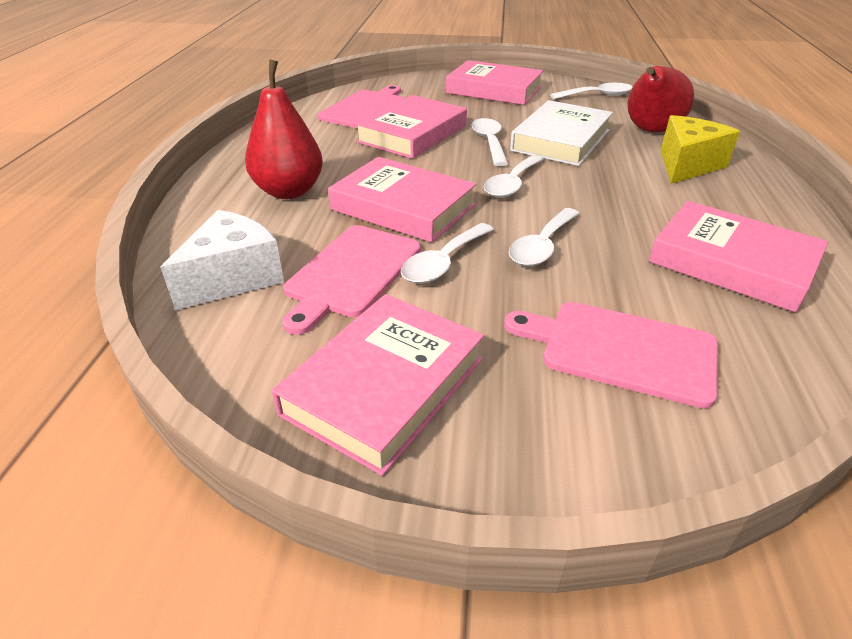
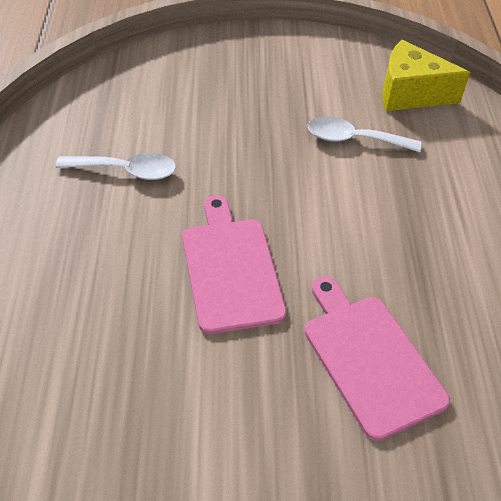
pink book: [272,294,484,476] [328,157,477,243] [355,95,467,159] [446,60,544,105] [649,201,828,313] = 5 -> none = 0
pink cutting board: [283,225,421,335] [318,85,405,128] [504,302,718,408] = 3 -> [182,195,286,334] [305,276,450,441] = 2
red pear: [245,59,323,199] [627,66,694,132] = 2 -> none = 0
white book: [510,100,613,166] = 1 -> none = 0
white cheese: [160,210,284,310] = 1 -> none = 0
white spoon: [401,223,494,283] [472,118,508,166] [484,155,544,198] [509,208,580,266] [550,83,632,99] = 5 -> [56,153,176,180] [308,116,421,152] = 2

